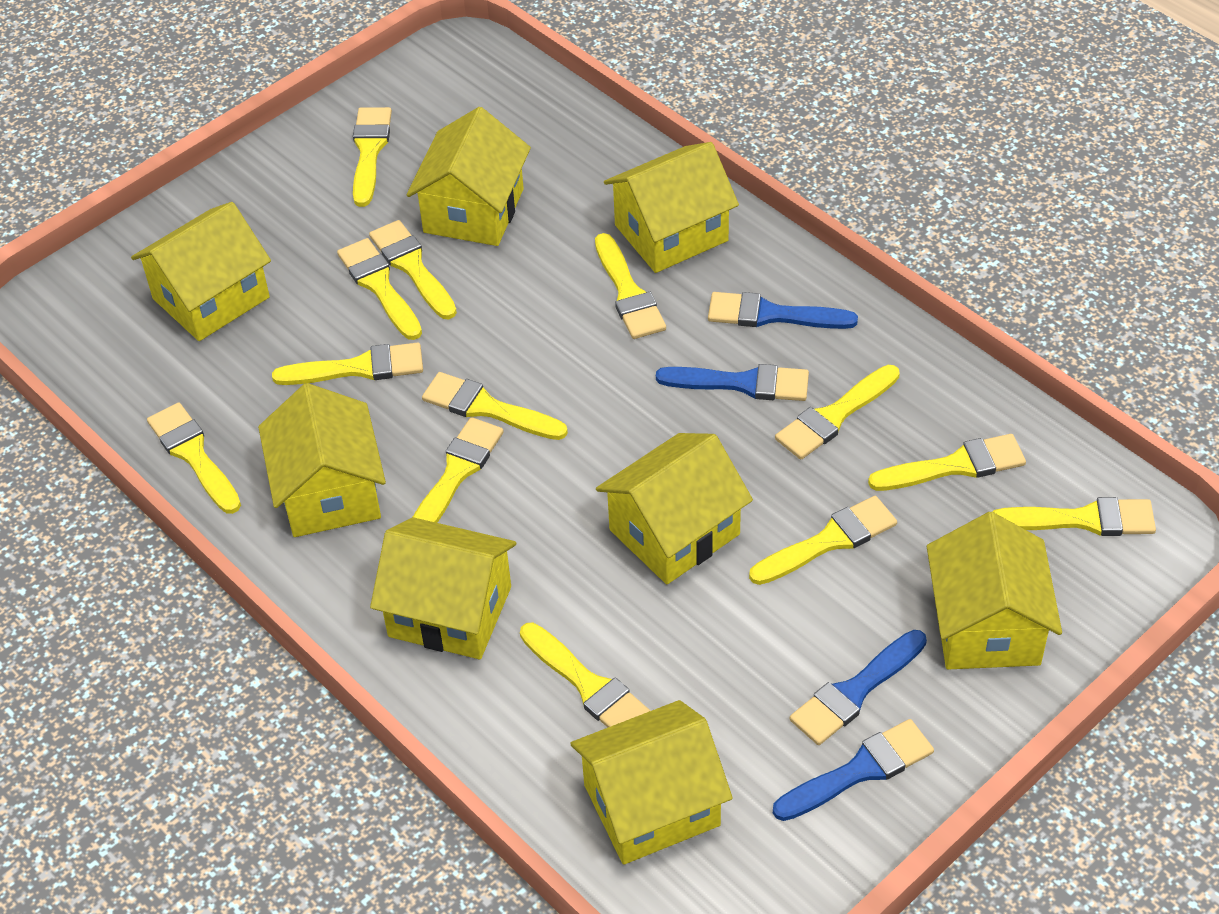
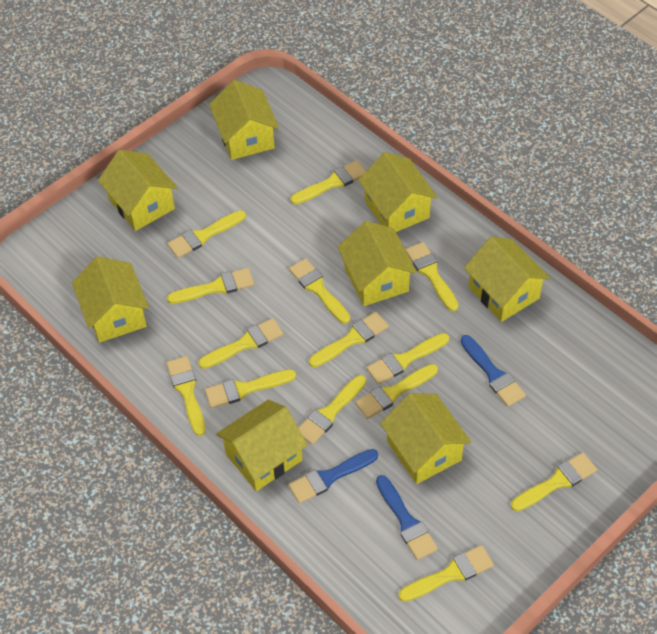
blue brush: [656,364,809,401] [708,292,858,329] [773,719,934,821] [790,630,927,745] = 4 -> [288,449,378,504] [376,475,438,560] [460,335,526,407] = 3
yellow brush: [147,402,241,514] [272,342,423,385] [337,238,422,340] [353,107,392,207] [369,220,457,319] [413,417,504,523] [422,372,568,440] [520,622,651,727] [595,233,666,339] [749,496,897,585] [775,365,900,459] [868,434,1026,491] [993,497,1156,536] = 13 -> [166,356,206,436] [167,210,246,258] [167,268,254,304] [198,318,283,369] [205,369,296,408] [289,258,350,324] [290,160,366,205] [298,375,366,445] [309,312,389,367] [355,364,438,419] [366,333,449,384] [398,545,494,602] [405,242,459,311] [511,452,597,511] = 14

